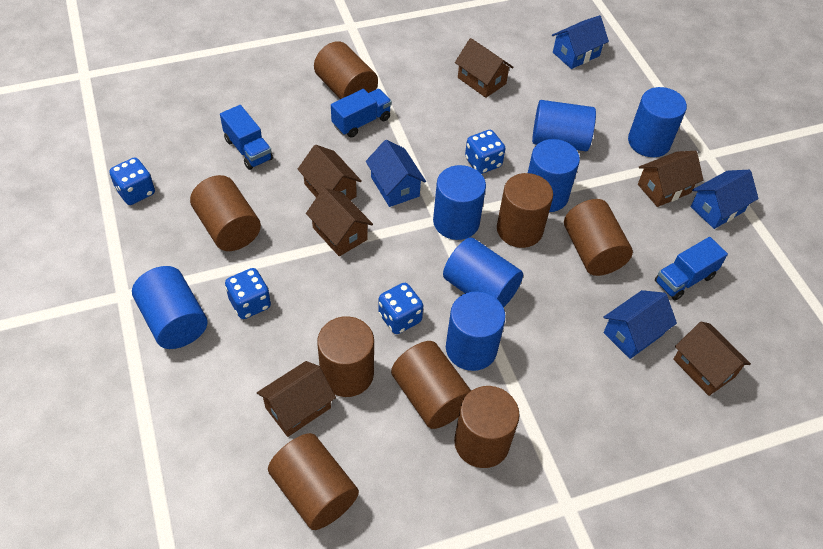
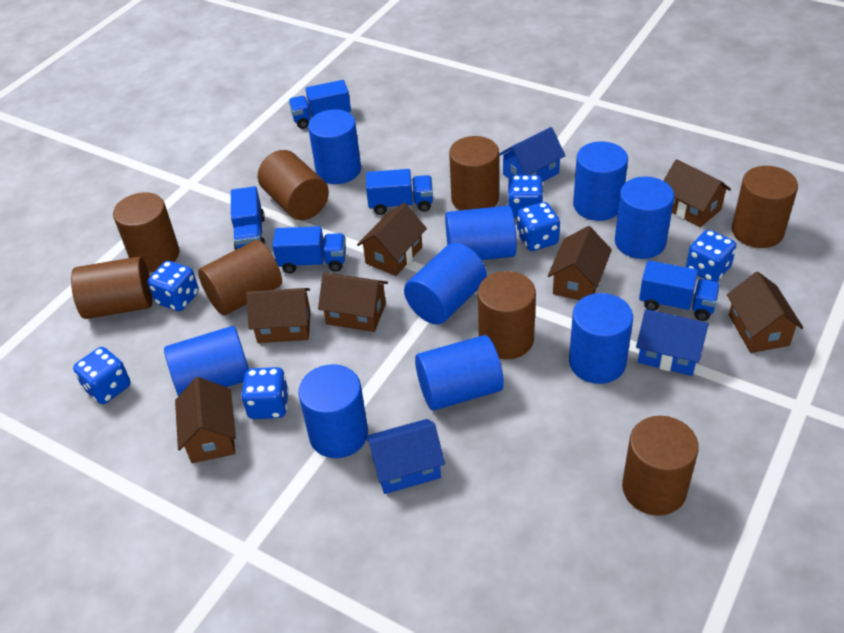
blue cylinder: [132,266,208,349] [433,165,486,240] [443,237,523,308] [446,291,506,371] [528,139,580,212] [532,100,596,151] [628,87,687,157] = 7 -> [164,326,249,396] [298,364,368,458] [308,109,361,184] [404,243,487,325] [415,335,504,411] [445,205,517,260] [569,293,633,384] [573,141,628,221] [615,177,674,259] = 9
blue dice: [109,157,155,205] [225,268,271,319] [378,283,424,334] [465,130,506,174] = 4 -> [73,347,131,404] [148,261,199,311] [241,367,289,419] [507,175,544,218] [517,202,560,251] [686,230,736,282] = 6
blue house: [366,140,426,207] [552,15,609,69] [603,290,677,359] [691,170,759,229] = 4 -> [365,419,445,494] [499,127,565,182] [636,309,709,376] = 3
blue truck: [220,105,273,170] [331,89,392,138] [655,237,728,300] = 3 -> [231,186,266,251] [272,226,346,273] [289,80,351,129] [366,169,433,215] [639,260,720,321] = 5
brown house: [257,361,336,437] [298,145,362,200] [306,188,373,256] [455,38,514,98] [638,151,703,207] [673,322,751,396] = 6 -> [175,377,236,463] [246,288,311,343] [318,273,388,332] [357,203,427,276] [548,226,612,300] [663,159,731,227] [727,271,803,353] = 7

